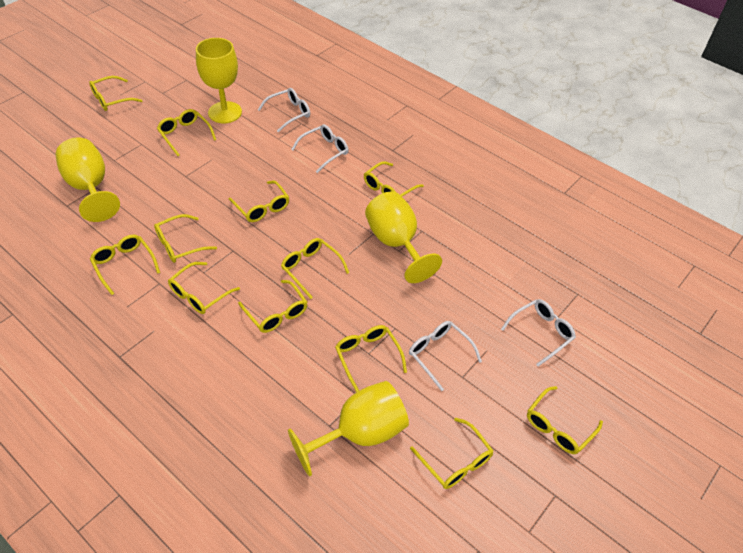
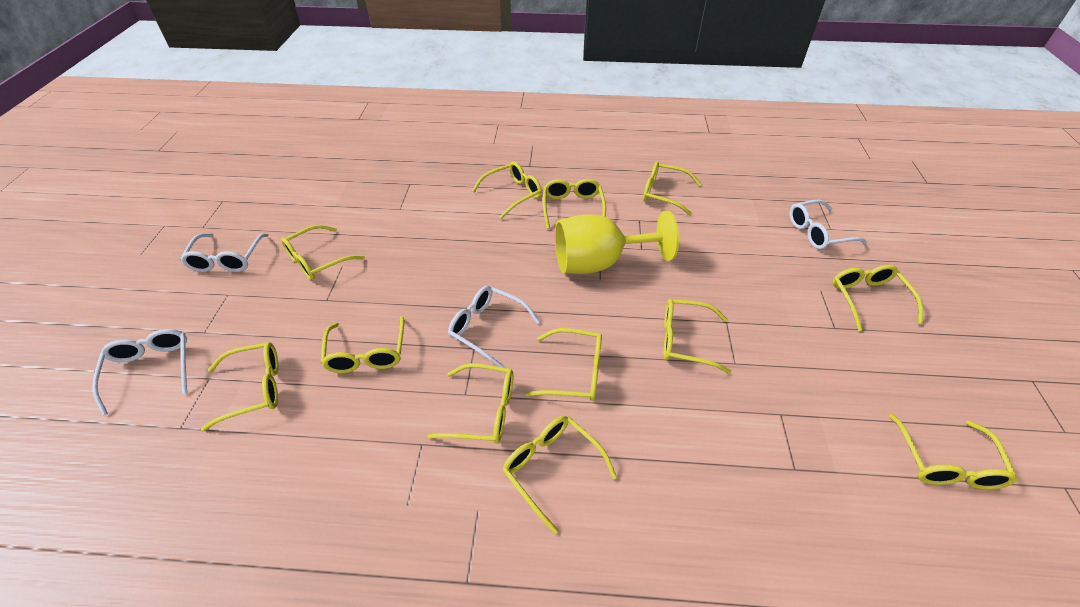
yellow goblet: [56,137,120,222] [196,38,242,123] [288,381,409,476] [365,191,442,283] = 4 -> [555,211,679,274] = 1

